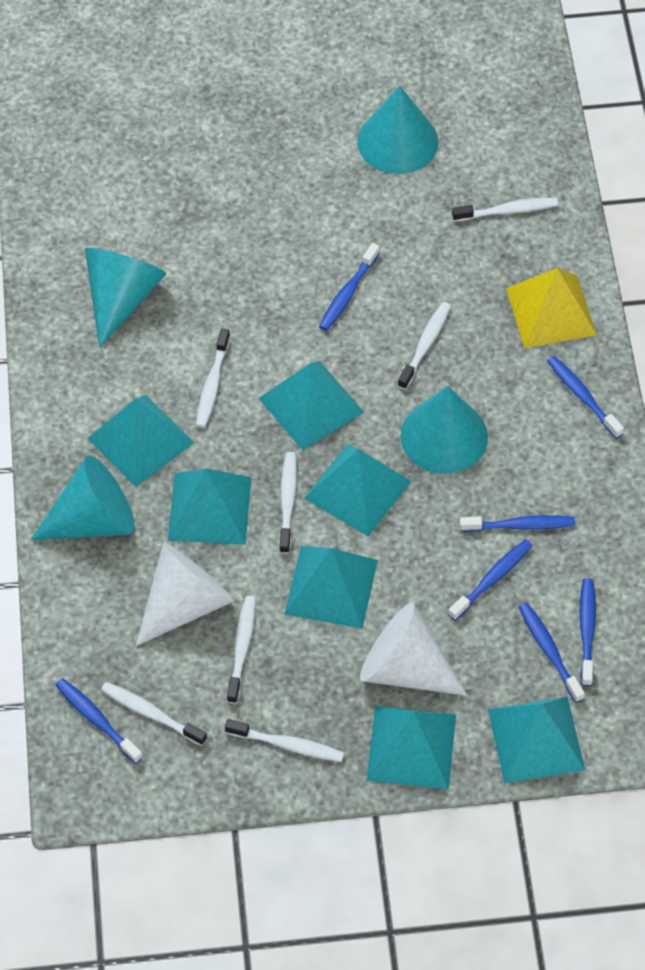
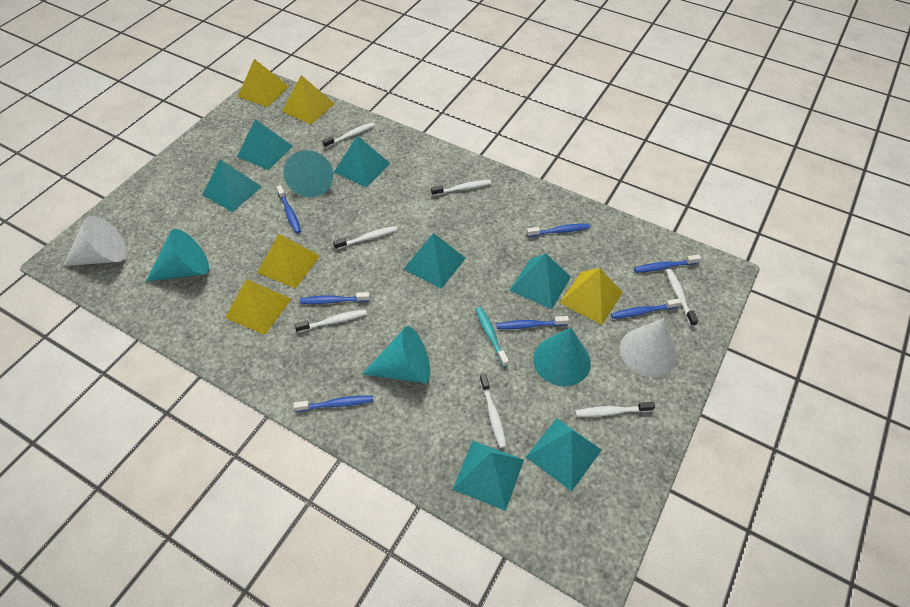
turquoise toothbrush: none = 0 -> [476,307,509,367] = 1
yellow pyramid: [506,268,597,348] = 1 -> [225,279,292,335] [238,59,289,107] [257,234,320,289] [282,75,334,125] [560,268,623,325] = 5

